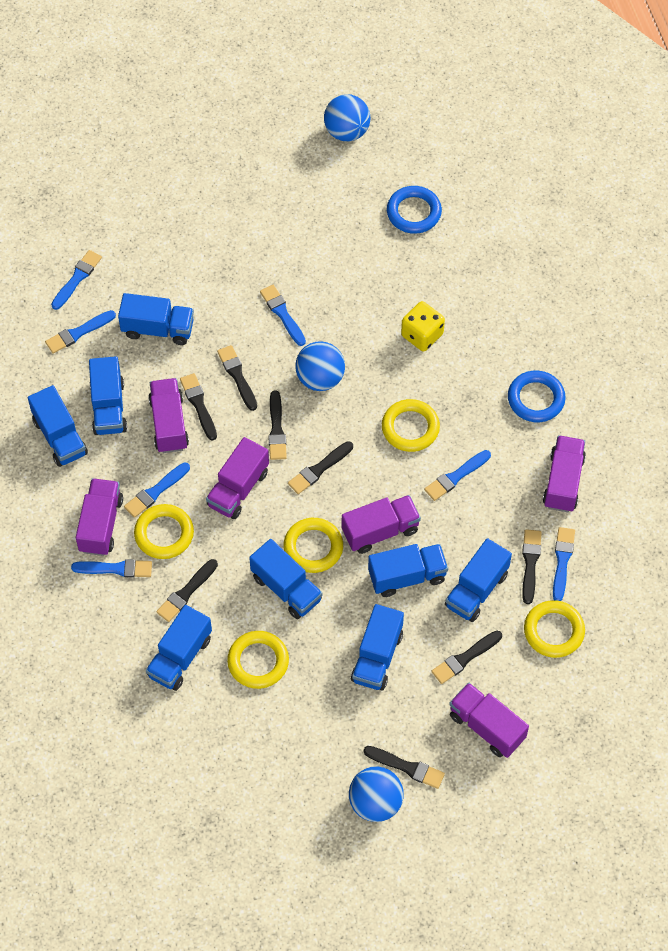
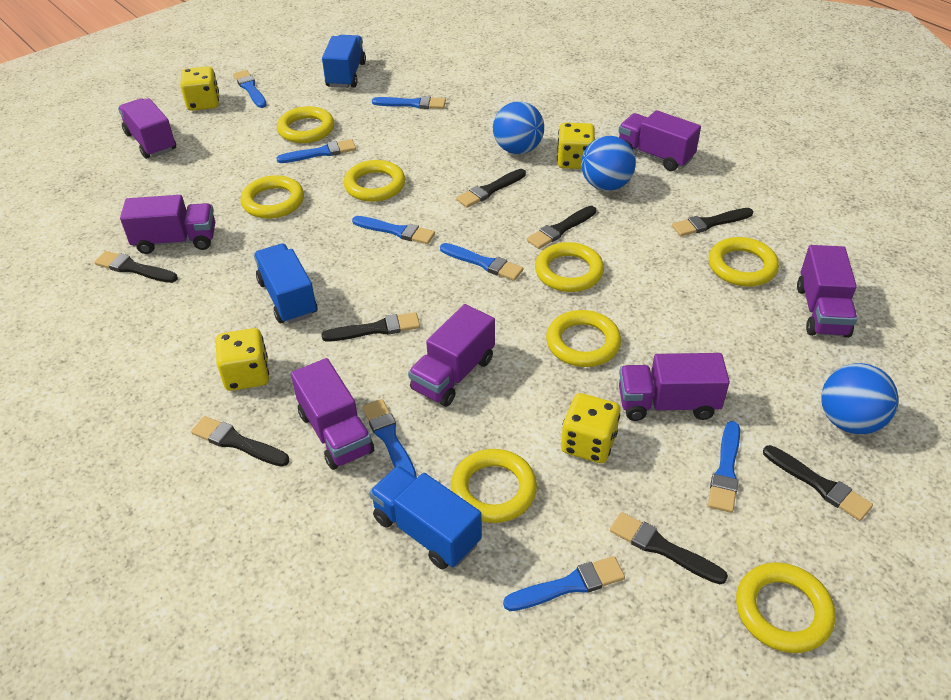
blue brush: [45,310,116,353] [51,250,102,310] [71,559,152,578] [124,462,190,518] [260,285,306,346] [424,450,491,501] [553,527,575,601] = 7 -> [233,70,267,108] [276,139,356,163] [352,216,435,244] [362,399,417,478] [372,96,446,109] [440,243,523,281] [503,556,625,611] [708,421,740,513] = 8
blue ring: [387,186,442,234] [508,371,566,422] = 2 -> none = 0
blue truck: [28,385,88,467] [89,356,127,435] [118,293,194,345] [146,605,212,691] [249,539,322,619] [351,604,404,690] [368,544,448,597] [445,538,512,622] = 8 -> [254,244,317,324] [322,35,366,88] [369,466,482,569] = 3
purple truck: [76,478,123,556] [148,378,189,453] [206,437,269,519] [342,495,421,554] [449,683,529,758] [543,435,586,512] = 6 -> [118,98,176,159] [120,195,215,254] [291,358,374,470] [408,304,495,407] [618,110,701,171] [619,353,730,421] [797,245,857,338] = 7
yellow dice: [401,301,445,352] = 1 -> [180,66,219,111] [216,328,269,391] [557,123,595,169] [561,393,620,463] = 4
yellow ring: [134,504,194,559] [227,631,289,689] [283,518,343,573] [382,399,440,452] [524,600,585,658] = 5 -> [241,175,304,219] [277,106,334,143] [344,160,405,202] [451,449,537,523] [535,242,604,292] [546,310,621,367] [709,237,779,287] [736,563,836,653] = 8

